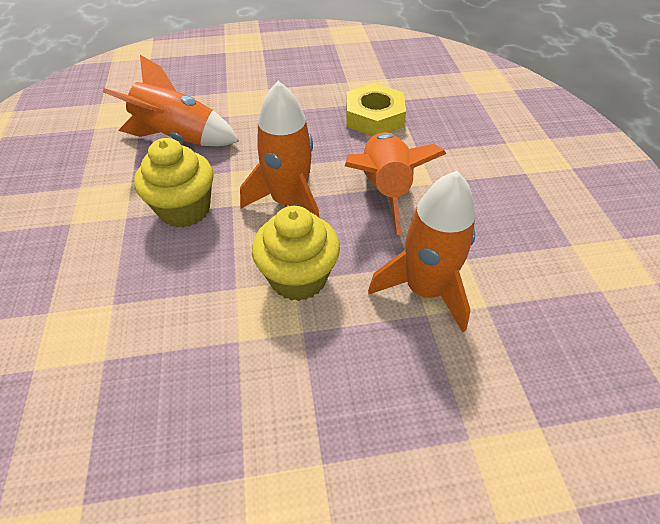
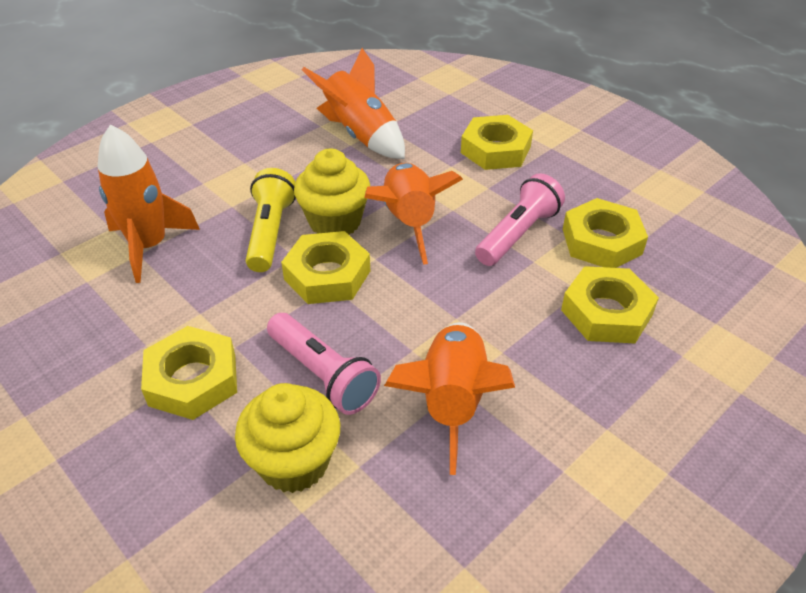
pink flashlight: none = 0 -> [267,313,381,415] [475,173,565,266] = 2
yellow flashlight: none = 0 -> [246,168,296,272] = 1
yellow nut: [346,83,406,136] = 1 -> [141,326,237,420] [281,231,370,304] [461,115,533,170] [561,266,659,343] [563,198,648,268] = 5

